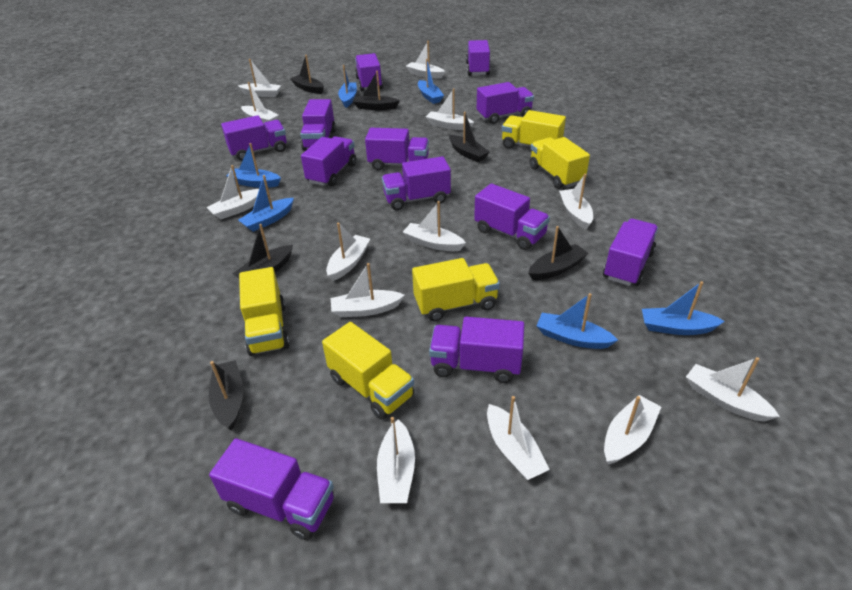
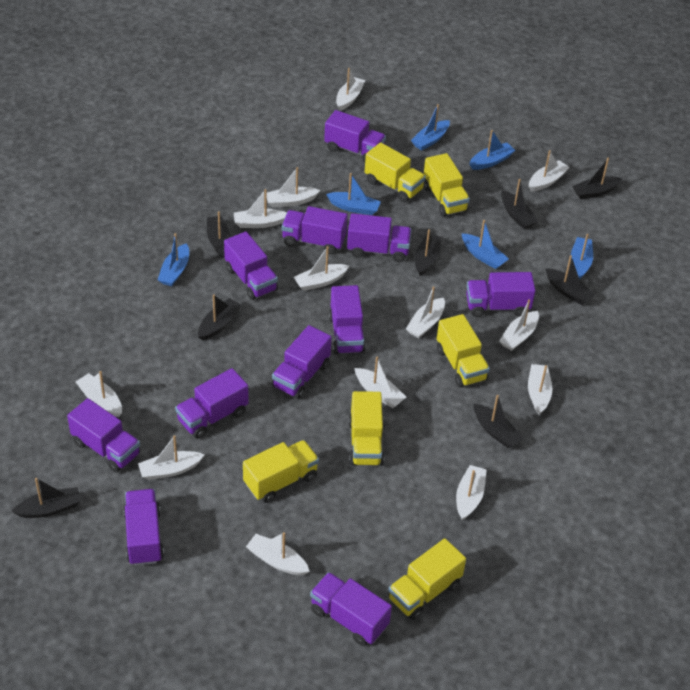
black boat: [209,360,243,430] [233,224,293,278] [290,55,324,94] [353,71,400,110] [449,112,490,162] [528,226,588,280] = 6 -> [12,478,81,518] [198,295,241,341] [207,211,231,259] [415,229,442,276] [473,395,524,448] [501,179,538,229] [545,255,595,305] [572,158,622,199] = 8
purple truck: [209,438,334,540] [221,115,287,161] [300,99,336,151] [301,136,356,186] [355,53,383,91] [365,128,429,170] [382,156,451,210] [429,317,524,383] [466,40,491,76] [474,183,550,250] [477,82,534,124] [603,219,658,286] = 12 -> [67,398,140,473] [123,489,164,566] [175,368,249,439] [224,232,278,300] [272,325,332,399] [282,206,348,254] [310,572,392,646] [324,110,386,162] [329,285,366,354] [347,213,412,262] [466,272,536,317] = 11
yellow truck: [239,267,290,356] [322,322,414,419] [412,258,500,321] [502,110,566,148] [529,137,590,189] = 5 -> [243,440,319,503] [348,391,384,466] [365,143,426,202] [388,538,466,620] [424,153,470,217] [437,314,490,387] = 6

